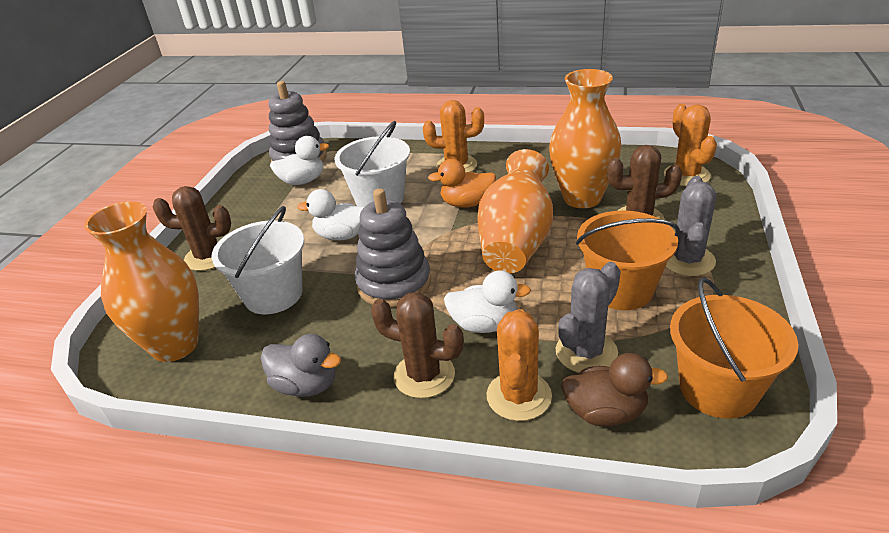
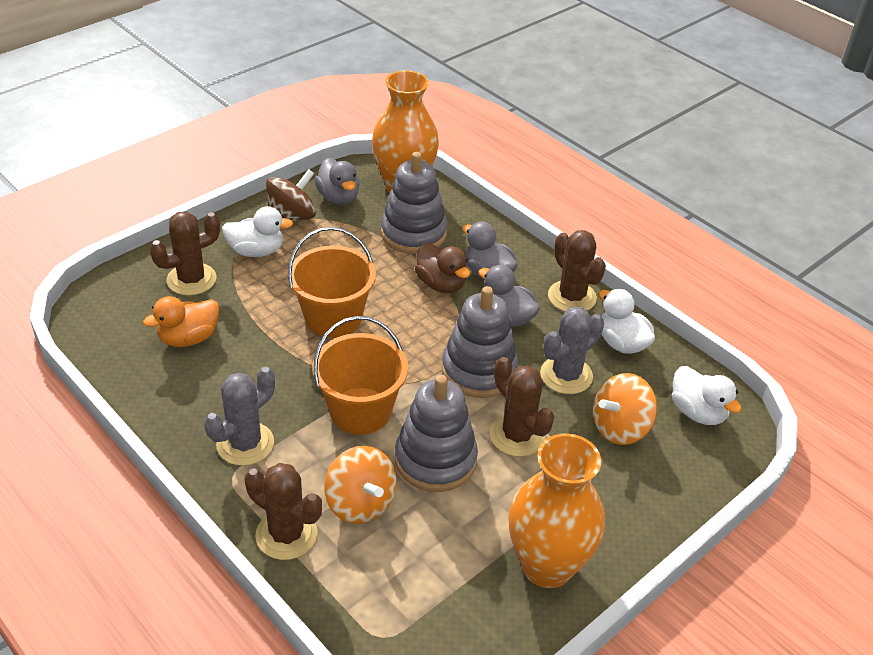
brown cactus: [153,186,231,271] [371,292,464,398] [607,145,682,220] = 3 -> [150,211,220,296] [245,463,322,560] [490,357,554,457] [548,230,606,311] = 4
brown spinning top: none = 0 -> [266,169,316,222] = 1
grey duck: [261,334,341,397] = 1 -> [314,158,360,205] [462,222,518,280] [479,265,540,327] = 3
grey stacking toy: [269,81,327,162] [355,188,431,308] = 2 -> [381,152,447,254] [395,375,478,492] [442,286,518,398] = 3
orange cactus: [423,100,484,172] [487,309,552,421] [664,104,717,186] = 3 -> none = 0
orange spinning top: none = 0 -> [324,446,397,524] [593,373,657,445] = 2
orange vase: [84,201,199,362] [477,149,553,273] [549,69,622,208] = 3 -> [372,70,439,194] [508,433,605,588] = 2
white bucket: [212,206,304,315] [334,121,410,206] = 2 -> none = 0

